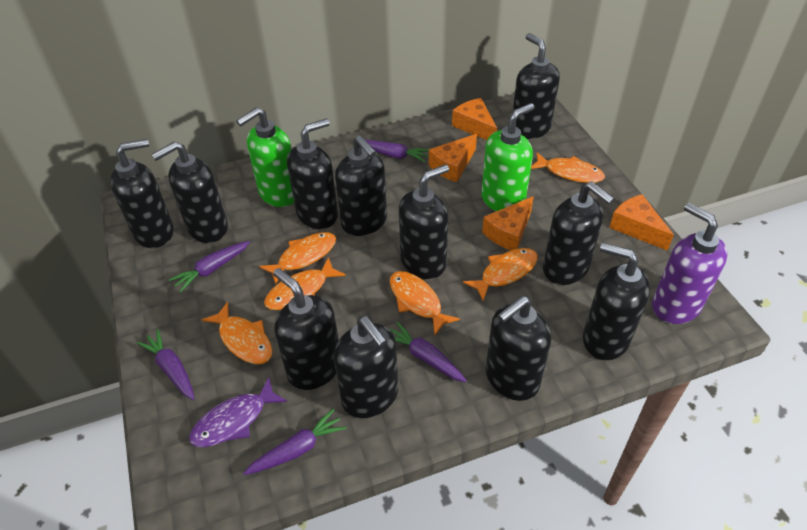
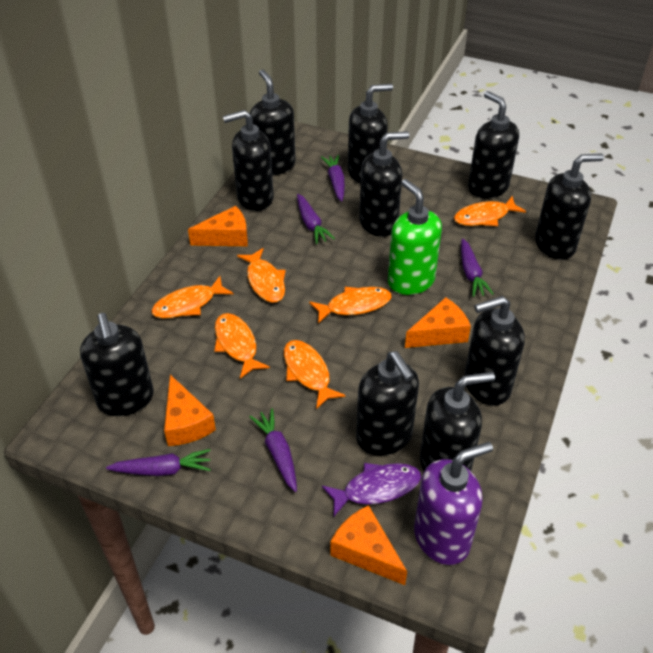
black soap dispenser: [110,139,173,248] [151,141,228,243] [273,268,339,390] [287,118,338,229] [334,316,398,418] [335,135,387,236] [399,164,449,279] [486,296,551,401] [513,33,560,139] [543,181,614,285] [583,243,650,360] = 11 -> [80,313,154,416] [223,110,274,211] [250,69,296,175] [348,84,393,184] [356,351,419,456] [359,131,409,237] [420,372,495,471] [464,296,525,406] [468,91,519,199] [535,153,604,260] = 10
green soap dispenser: [236,107,294,207] [481,103,534,211] = 2 -> [388,179,442,295] = 1

